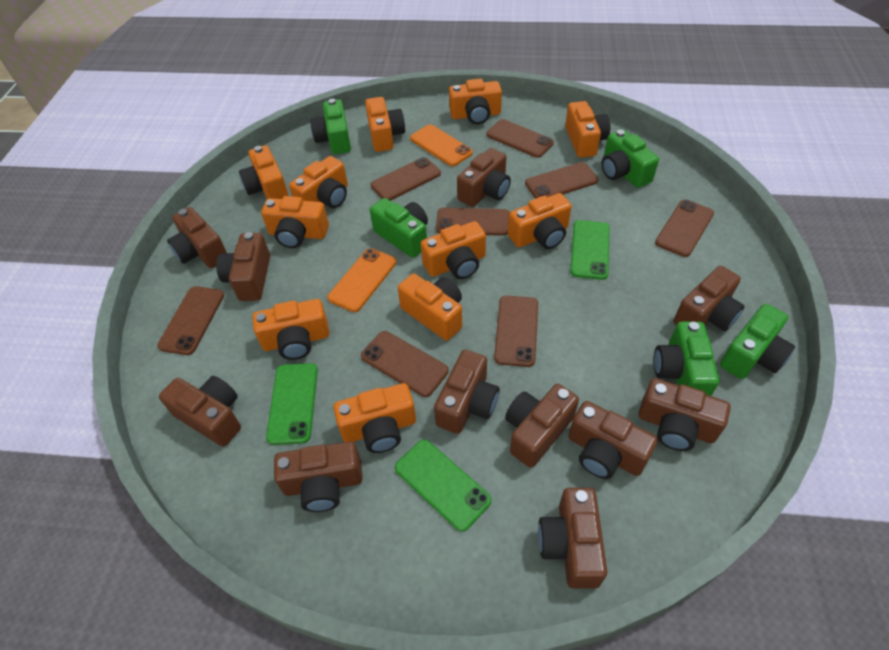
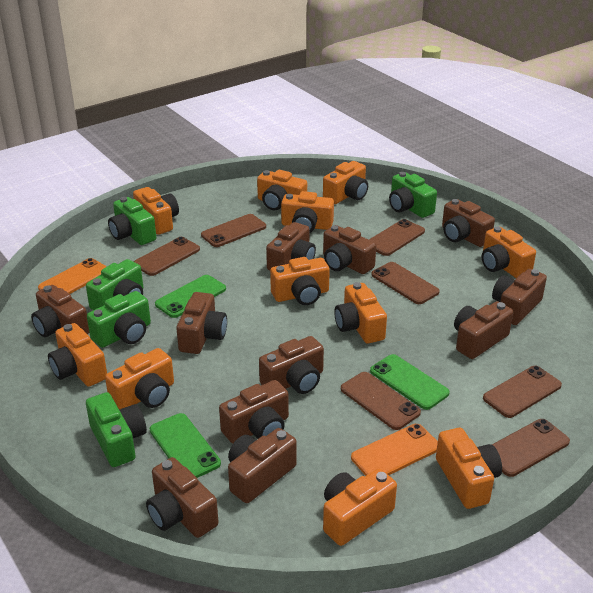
brown phone: [157,286,224,355] [361,331,449,397] [371,157,441,201] [436,208,509,236] [486,119,554,158] [494,296,538,367] [525,162,599,199] [655,200,714,257] = 8 -> [134,237,200,276] [201,214,266,247] [341,372,421,430] [369,219,425,256] [371,262,440,304] [483,366,562,418] [492,419,570,477] = 7

